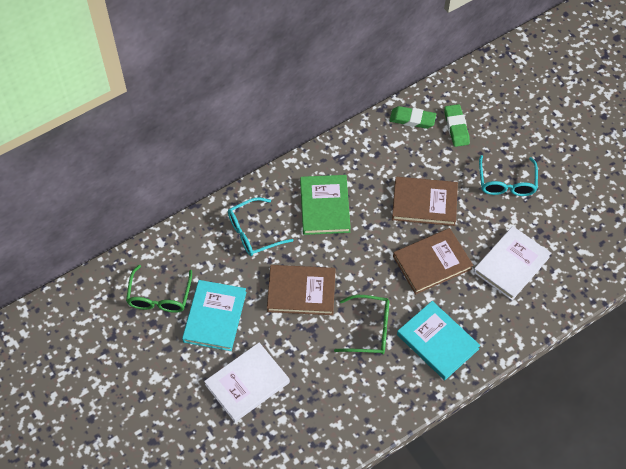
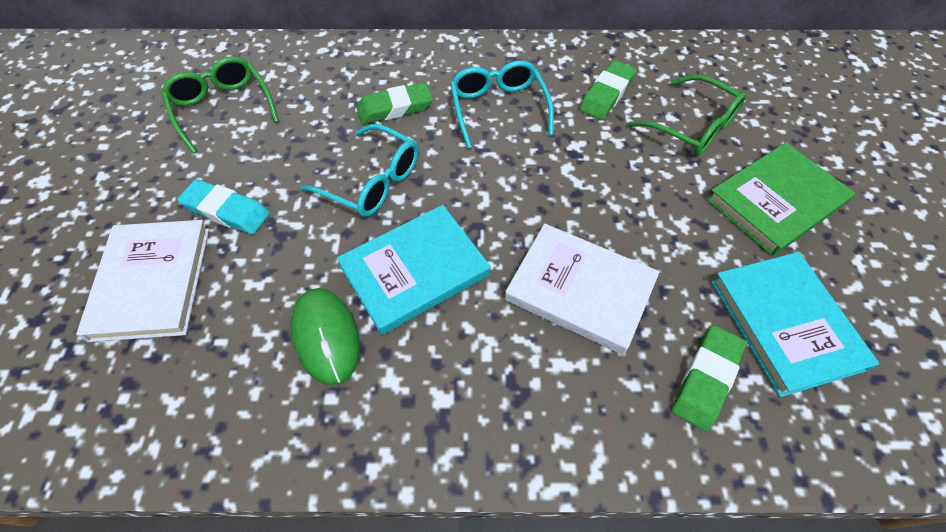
brown book: [267,265,336,315] [392,177,458,226] [393,228,473,295] = 3 -> none = 0
green eraser: [390,106,436,129] [444,104,470,147] = 2 -> [357,83,433,124] [580,60,636,120] [672,325,746,431] = 3
green mouse: none = 0 -> [291,288,360,386] = 1
turquoise eraser: none = 0 -> [177,179,270,234] = 1

